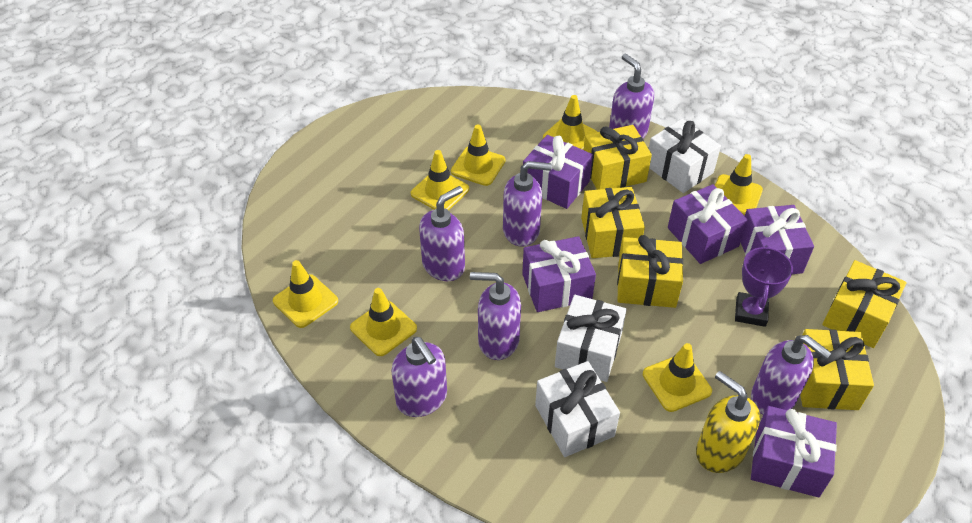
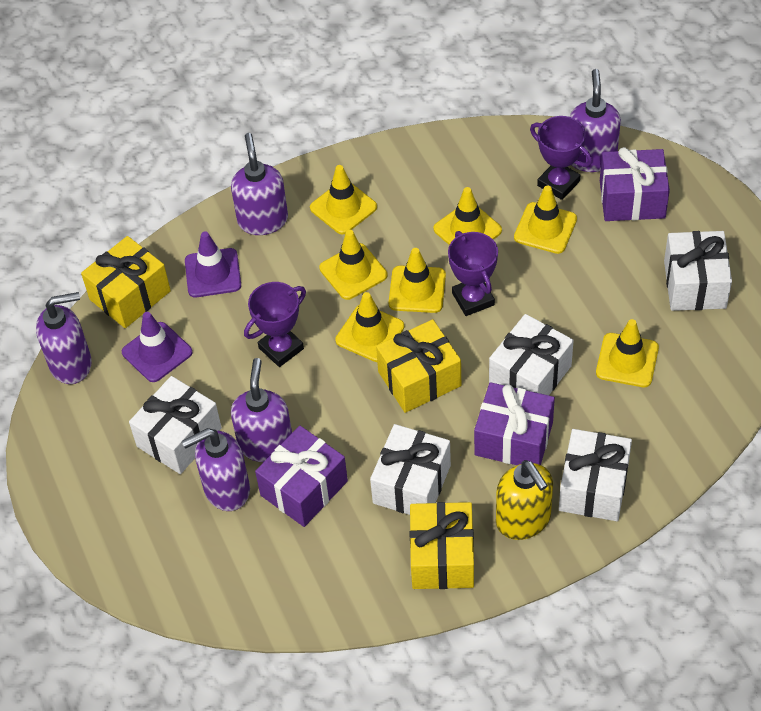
purple gift: [522,236,596,312] [523,135,593,209] [668,184,748,264] [741,205,814,274] [751,406,837,497] = 5 -> [255,426,348,527] [474,382,555,465] [600,147,670,221] = 3
purple soap dispenser: [391,337,447,417] [419,186,465,281] [470,272,521,360] [503,161,552,247] [609,54,654,138] [751,335,831,415] = 6 -> [36,292,92,384] [182,428,250,511] [231,133,288,235] [231,358,292,462] [569,69,621,172] = 5
purple traffic cone: none = 0 -> [122,312,193,382] [185,231,241,297] = 2
purple trophy: [735,245,793,327] = 1 -> [244,282,306,367] [448,231,498,316] [530,116,592,200] = 3
white gift: [535,361,620,457] [555,295,627,382] [649,119,721,193] = 3 -> [129,376,222,474] [370,424,451,515] [489,314,574,395] [559,429,632,521] [664,231,732,311] = 5
yellow gift: [581,187,645,258] [583,125,652,190] [617,235,683,308] [800,329,874,410] [822,260,906,348] = 5 -> [81,236,171,328] [376,319,461,413] [410,502,474,589] = 3

